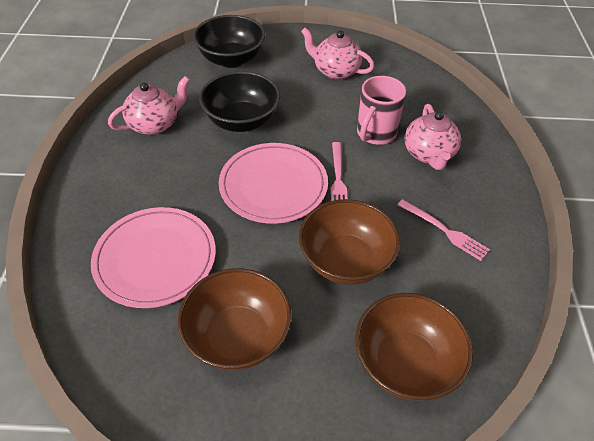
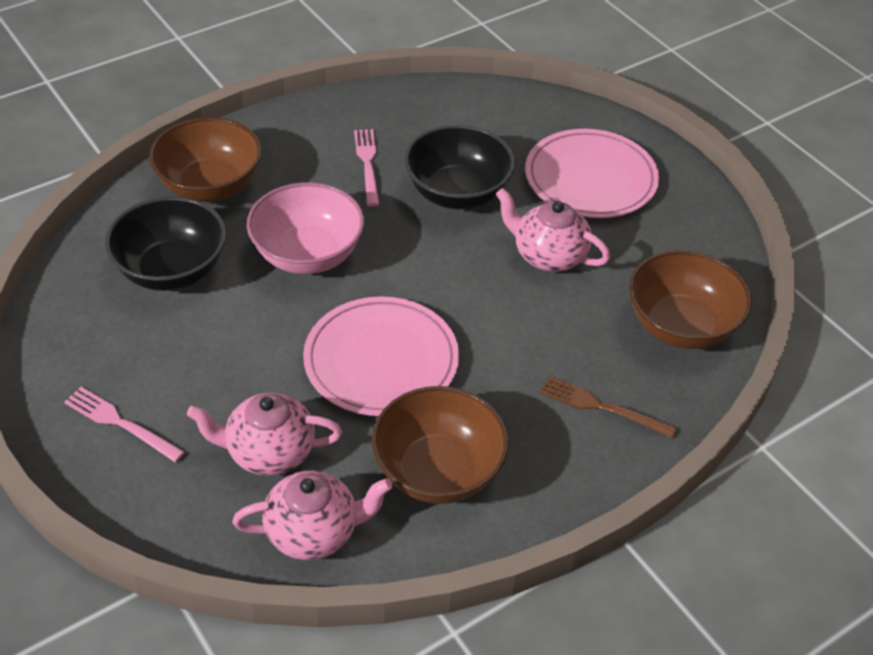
brown fork: none = 0 -> [540,377,677,438] = 1
pink bowl: none = 0 -> [247,182,364,274] = 1
pink mug: [357,76,406,145] = 1 -> none = 0

